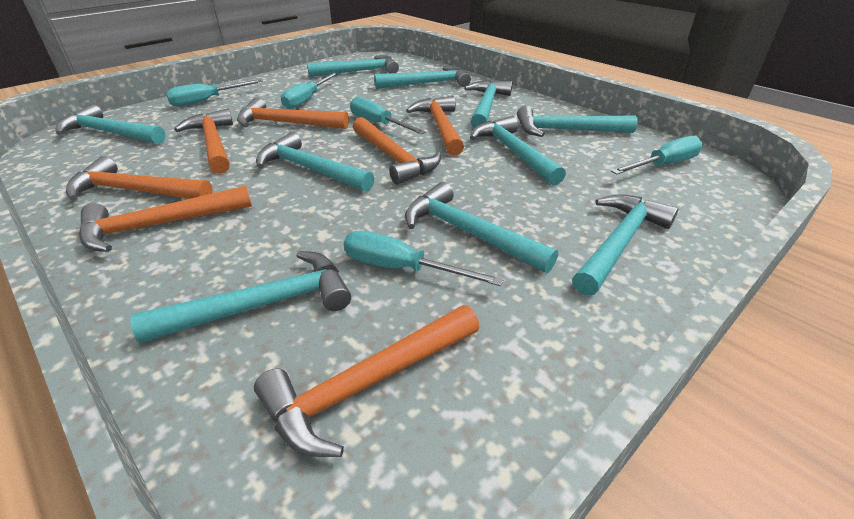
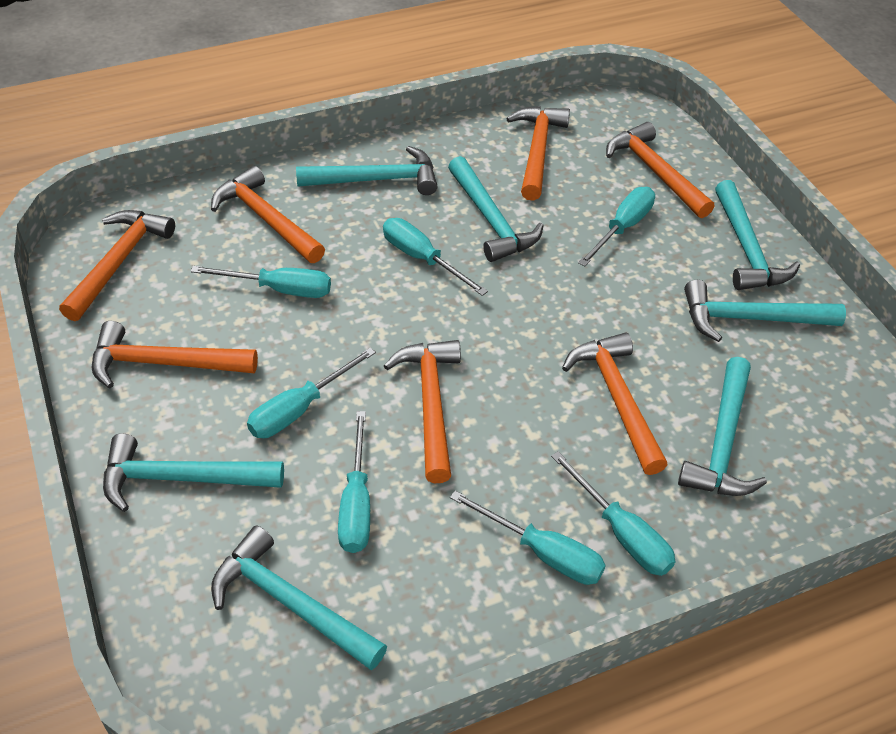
turquoise hammer: [56,104,166,144] [130,251,351,343] [256,132,374,192] [307,55,399,77] [374,66,471,89] [405,182,558,273] [464,80,513,128] [470,116,566,186] [517,106,638,137] [572,195,678,296] = 10 -> [103,433,284,512] [211,526,387,670] [296,146,438,195] [448,156,544,262] [678,357,767,496] [684,280,846,342] [715,180,800,290] = 7
turquoise screwdriver: [166,79,263,107] [281,73,338,109] [344,231,504,286] [350,96,426,135] [611,136,703,175] = 5 -> [191,266,331,298] [247,348,376,438] [338,411,370,553] [383,218,488,296] [450,491,606,585] [551,451,676,576] [578,187,655,266] = 7

